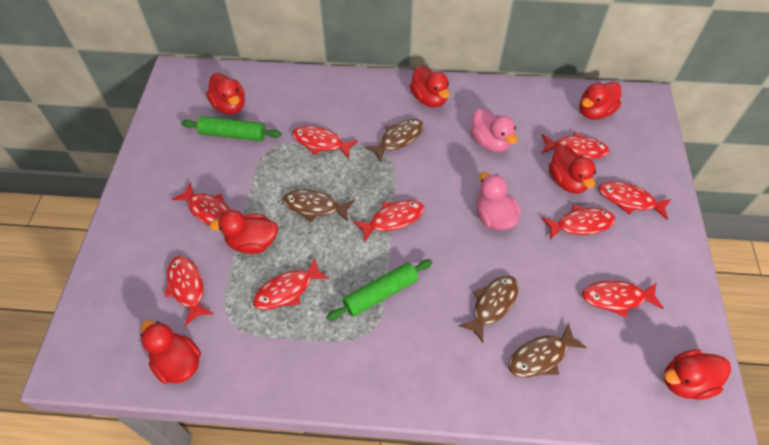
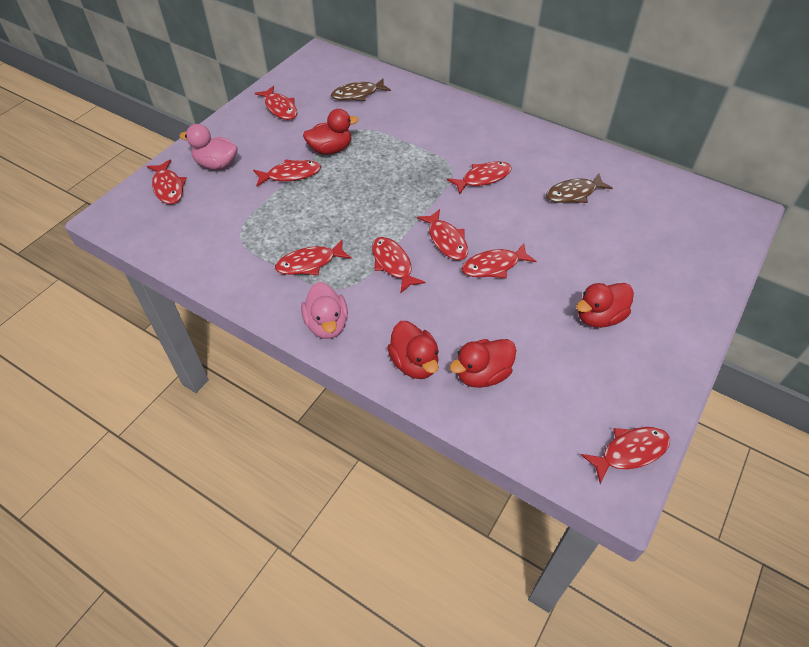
brown fish: [283,190,354,222] [364,119,424,162] [458,275,519,343] [508,323,587,377] = 4 -> [331,79,391,101] [546,173,613,203] = 2
green rolling pin: [181,116,282,141] [327,259,433,321] = 2 -> none = 0
red duck: [140,320,201,384] [206,73,245,114] [209,210,278,254] [410,66,450,108] [549,145,596,194] [579,82,621,120] [664,349,731,400] = 7 -> [303,109,359,155] [387,321,439,379] [450,339,516,388] [576,283,634,328] = 4

